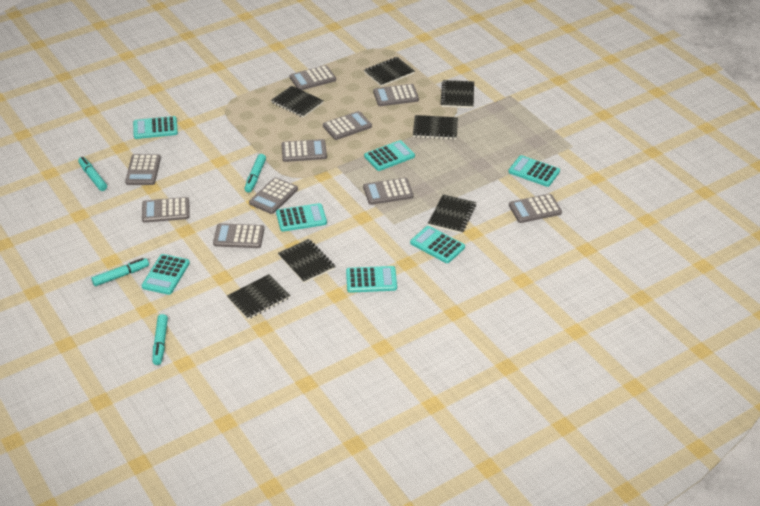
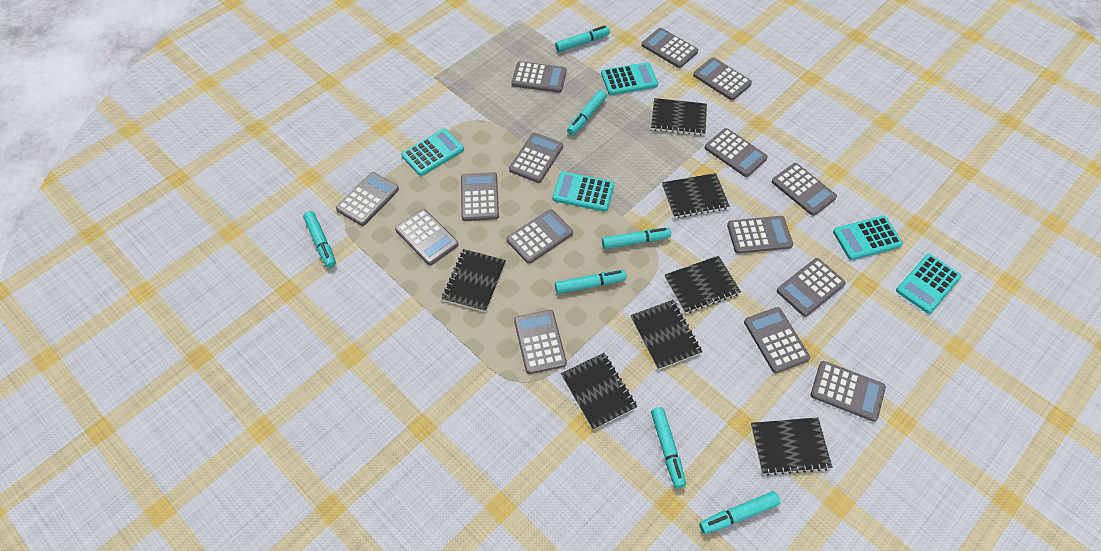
grey calculator: [125,154,161,185] [142,197,190,223] [213,223,264,248] [249,177,298,214] [281,139,327,162] [290,65,336,90] [323,111,372,140] [363,178,414,205] [373,84,419,106] [509,194,562,223] = 10 -> [336,172,399,226] [395,209,459,265] [461,172,499,221] [507,209,573,264] [509,133,563,183] [512,61,567,93] [514,310,567,374] [641,28,698,68] [693,57,752,100] [705,128,768,177] [727,216,793,254] [744,307,810,373] [772,163,837,216] [777,258,846,317] [811,361,886,422] = 15
turquoise calculator: [133,116,178,139] [142,254,190,295] [276,203,327,232] [346,266,397,293] [364,140,415,171] [410,226,465,263] [508,155,560,187] = 7 -> [401,128,464,176] [553,172,614,212] [601,62,658,95] [833,216,903,260] [896,254,961,314] = 5
turquoise marker: [78,157,107,191] [91,258,149,286] [152,314,168,365] [245,154,266,193] = 4 -> [303,211,336,268] [555,26,610,52] [555,270,627,294] [567,90,607,135] [602,228,671,249] [651,407,686,488] [699,491,780,534] = 7

